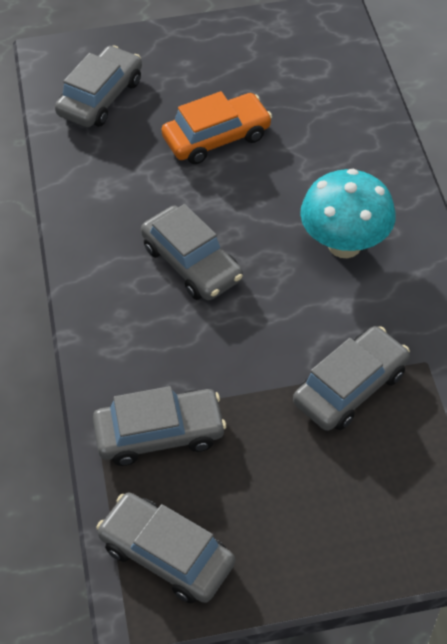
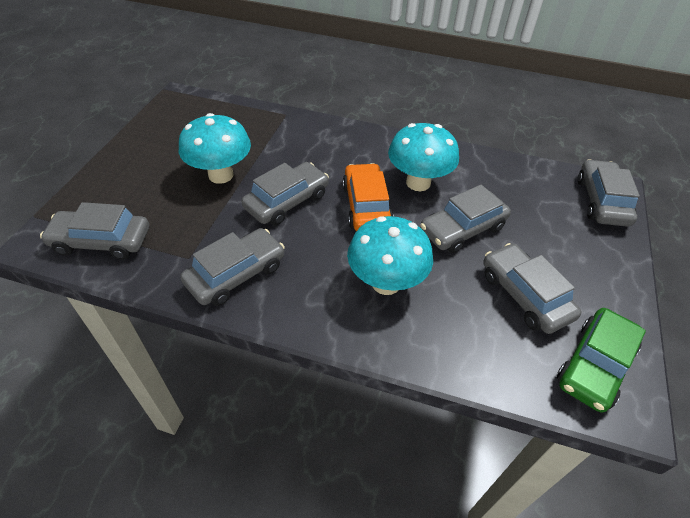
green car: none = 0 -> [557,308,646,413] = 1
grey car: [55,46,142,127] [93,386,226,466] [96,492,235,604] [141,204,243,301] [293,326,410,431] = 5 -> [40,202,149,259] [180,228,285,306] [242,162,329,226] [420,185,511,253] [483,243,581,334] [578,159,640,227] = 6
turquoise mushroom: [300,169,396,258] = 1 -> [179,113,251,184] [347,216,433,295] [388,123,459,191] = 3

